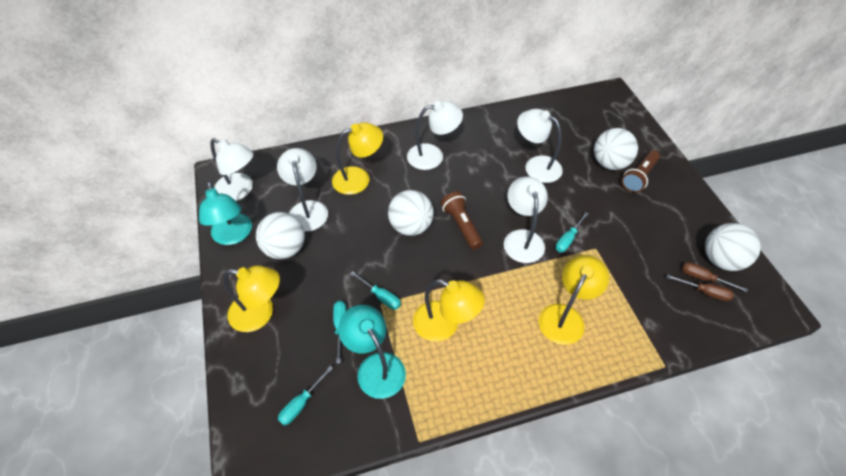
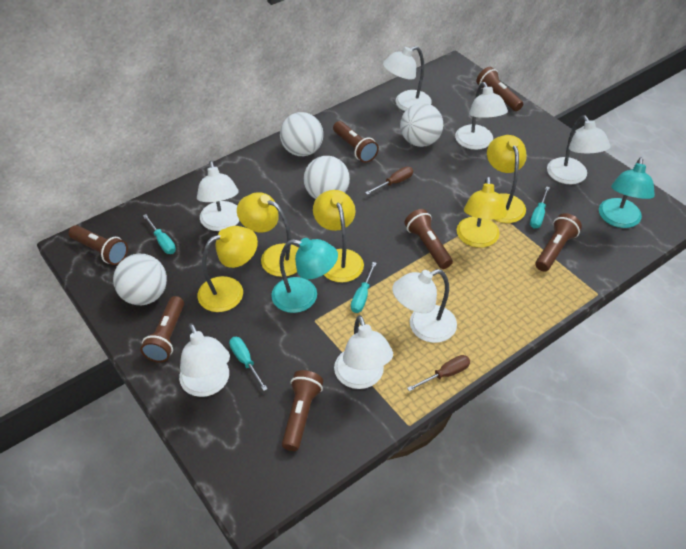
brown flashlight: [441,191,483,250] [622,150,660,193] = 2 -> [68,225,128,265] [140,296,184,362] [282,370,323,451] [333,121,379,163] [404,209,453,269] [476,67,523,111] [535,213,582,272] = 7
white lamp: [210,138,254,201] [277,148,328,232] [407,101,463,170] [504,176,548,263] [517,109,563,183] = 5 -> [179,323,230,397] [197,161,240,231] [334,315,393,389] [383,46,432,111] [392,269,457,343] [455,82,508,150] [547,115,610,184] = 7
yellow lamp: [223,266,280,332] [332,122,383,195] [413,280,485,342] [539,255,609,345] = 4 -> [197,226,258,312] [237,192,299,277] [313,190,364,282] [457,176,507,248] [487,135,527,223] = 5

